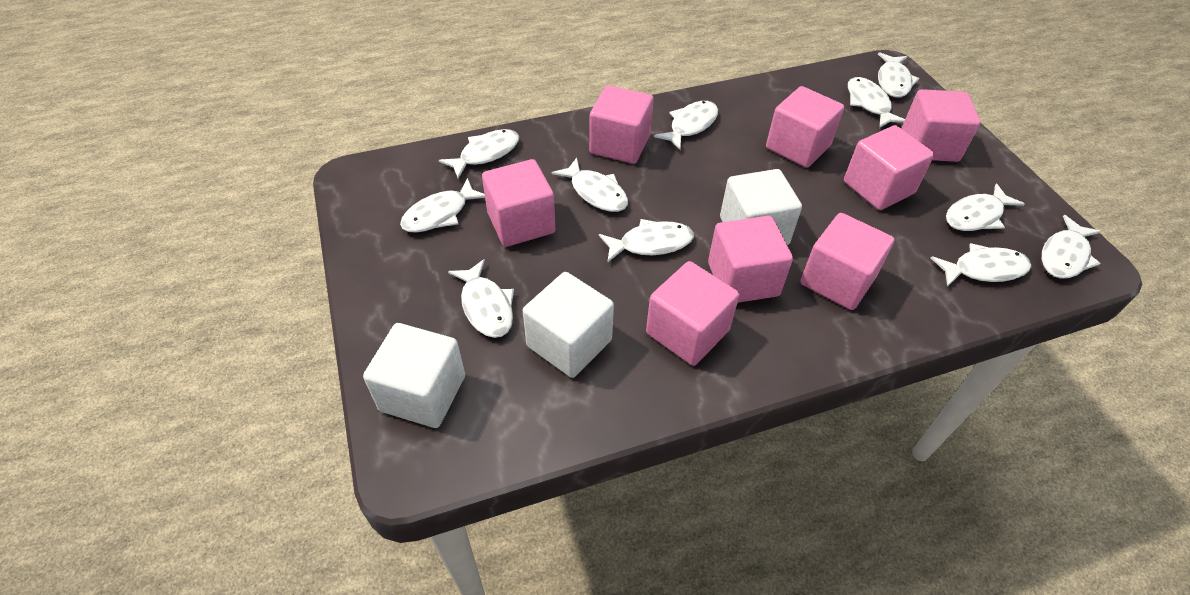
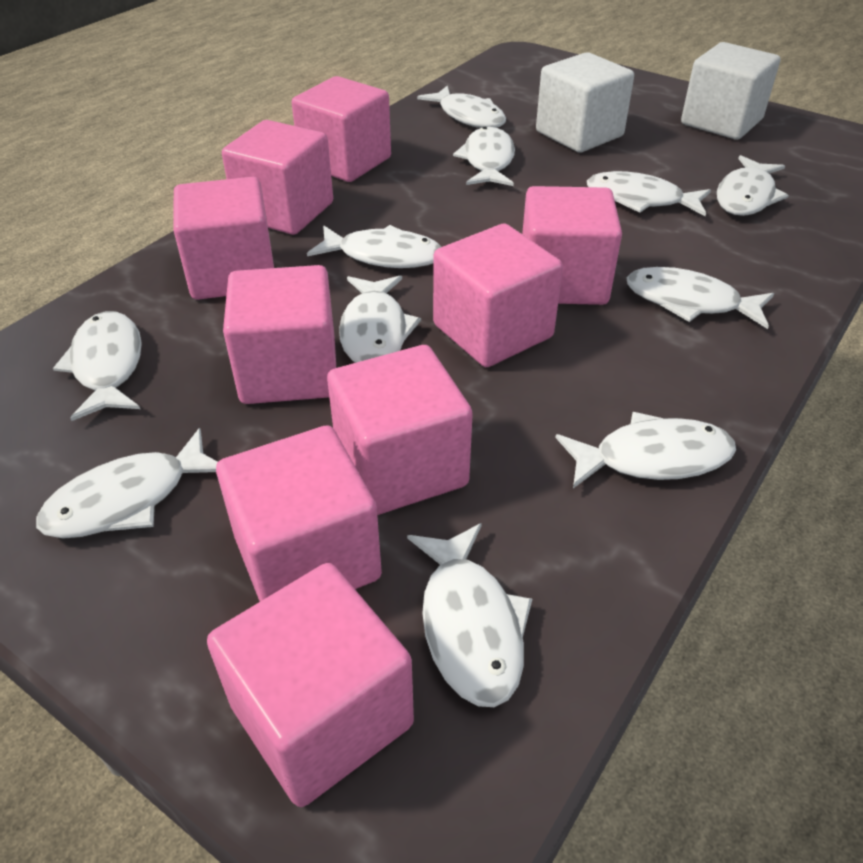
pink cube: [482,159,555,247] [589,85,654,164] [646,261,739,366] [708,216,793,303] [766,86,844,168] [801,213,895,310] [844,125,934,210] [902,89,981,162] = 8 -> [173,177,274,300] [207,563,414,807] [216,425,382,601] [222,120,333,235] [223,265,336,404] [292,76,391,182] [327,345,473,515] [433,223,563,367] [522,186,622,305] = 9
white cube: [363,323,465,428] [523,272,614,378] [720,169,802,245] = 3 -> [536,52,634,153] [681,42,781,140] = 2

